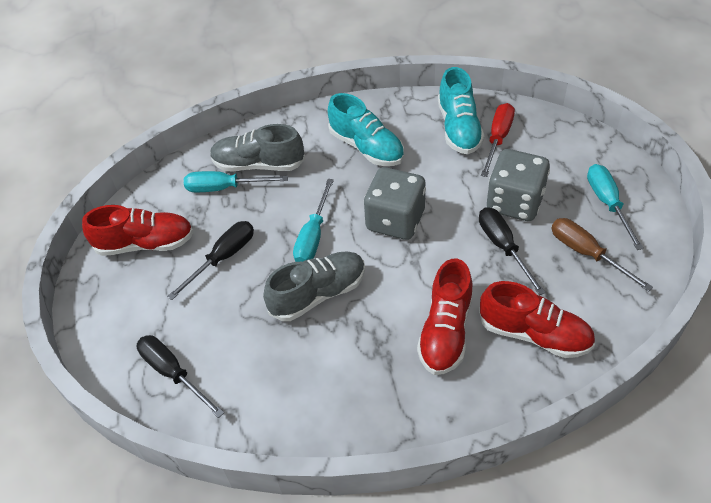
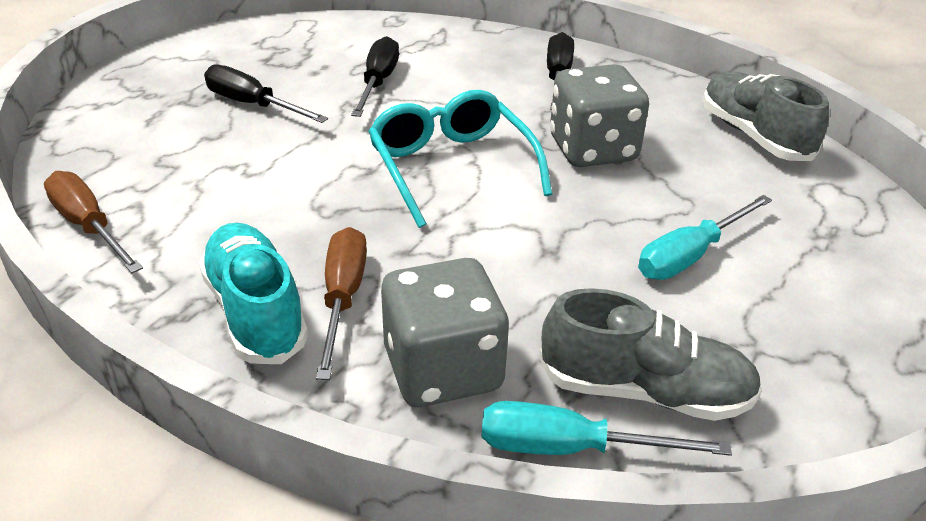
brown screwdriver: [551,218,653,292] = 1 -> [44,171,143,273] [316,227,367,380] = 2
red screwdriver: [481,103,515,177] = 1 -> none = 0
red shoe: [82,205,194,256] [417,259,473,375] [479,281,595,358] = 3 -> none = 0
turquoise glasses: none = 0 -> [368,90,552,228] = 1
turquoise screwdriver: [184,171,288,192] [293,179,334,262] [587,164,644,250] = 3 -> [482,401,732,456] [638,195,772,280] = 2
turquoise shoe: [328,93,404,166] [438,67,485,154] = 2 -> [199,223,308,364] = 1

